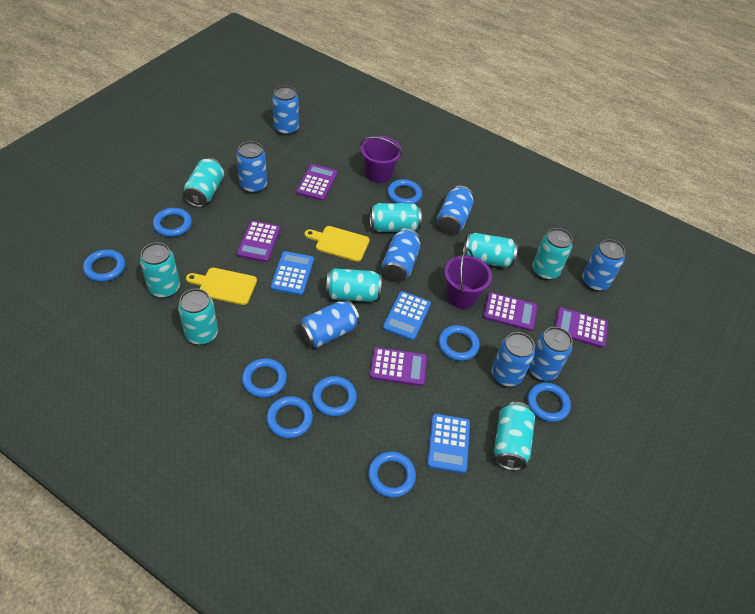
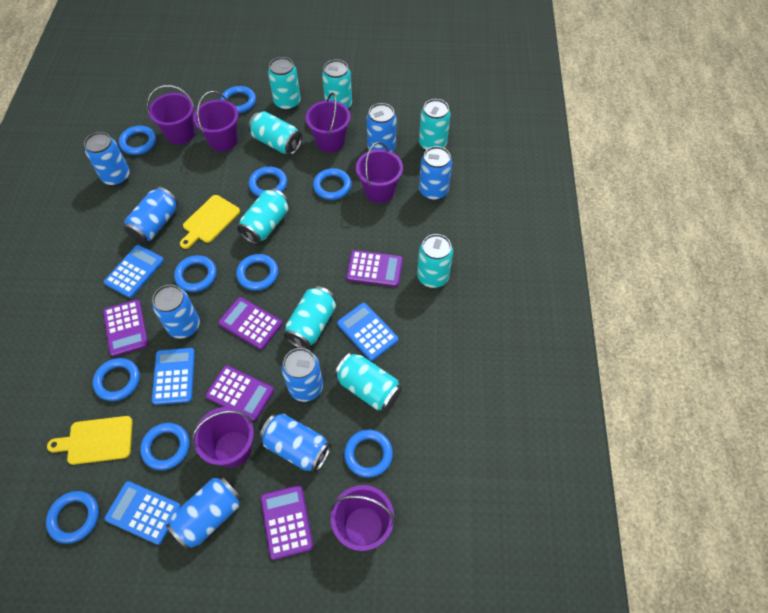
blue calculator: [271,251,314,296] [383,291,431,341] [427,414,470,473] = 3 -> [104,245,164,298] [104,481,181,545] [152,348,195,405] [337,303,398,361] = 4
blue ring: [83,249,125,282] [153,208,192,237] [242,358,287,398] [266,396,313,439] [312,376,357,417] [368,452,416,498] [387,179,422,204] [438,325,480,361] [527,382,571,422] = 9 -> [46,491,99,544] [93,358,140,401] [119,126,156,155] [140,423,189,470] [174,255,216,292] [220,86,256,113] [236,254,278,291] [249,166,287,197] [313,168,351,200] [344,430,393,478] = 10
purple bucket: [360,136,402,183] [444,248,492,309] = 2 -> [147,85,195,145] [192,407,254,468] [193,91,239,152] [306,93,351,152] [331,485,395,551] [356,142,403,203] = 6

